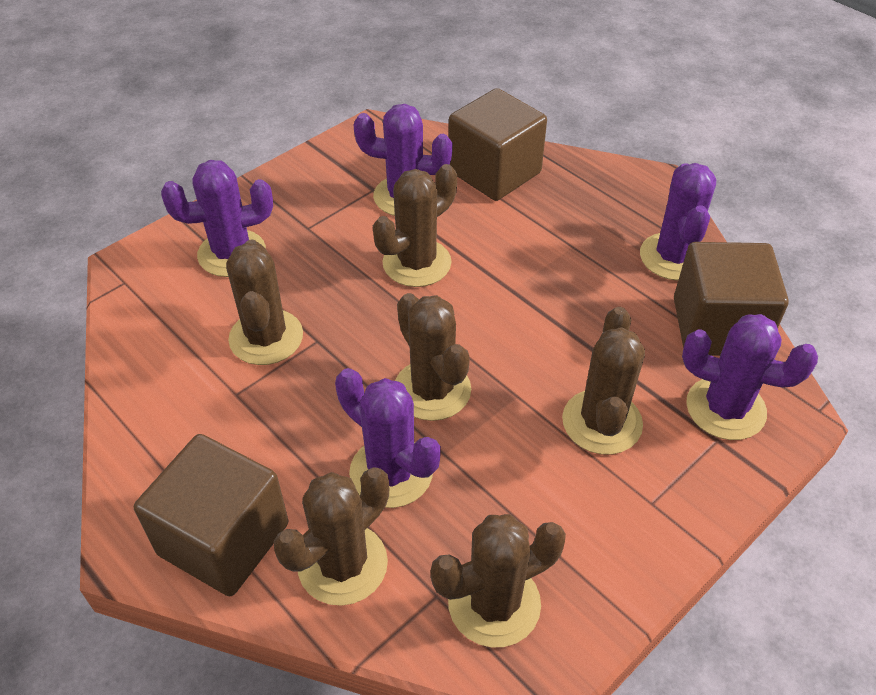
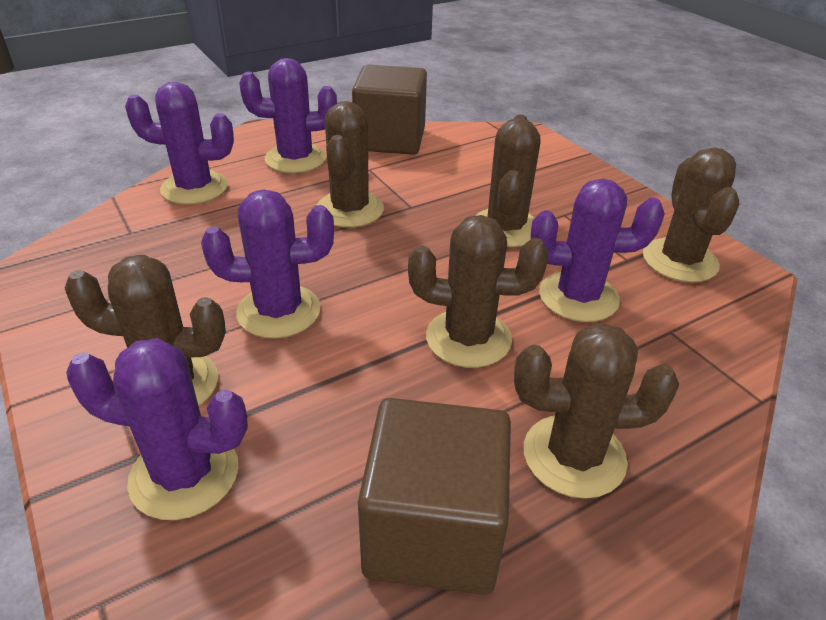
brown cube: [134,434,288,596] [449,88,547,201] [674,242,789,356] = 3 -> [352,65,427,155] [358,398,511,595] = 2

